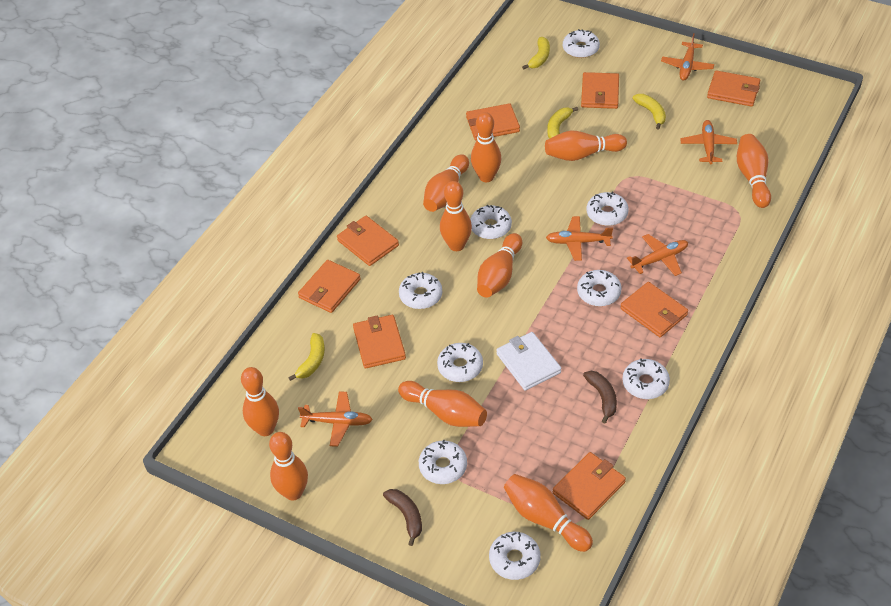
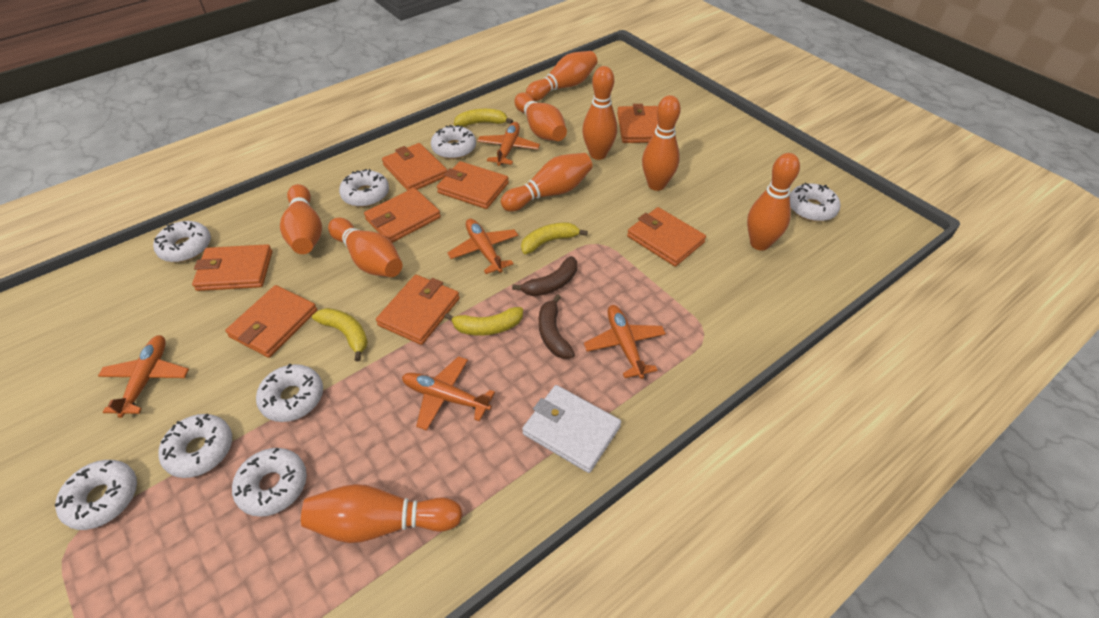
orange bowling pin: [241,367,279,436] [269,432,308,501] [398,381,487,427] [423,155,469,212] [440,181,472,251] [471,112,501,182] [477,233,522,298] [504,474,593,552] [545,131,627,161] [737,134,771,208] = 10 -> [280,184,322,254] [301,484,463,543] [328,218,403,277] [501,153,593,211] [514,92,567,141] [526,51,598,101] [582,66,617,160] [642,95,681,191] [747,153,800,251] = 9
white donut: [399,272,442,309] [419,440,467,484] [437,343,483,382] [470,205,512,239] [489,532,540,580] [563,29,600,58] [577,270,622,306] [586,191,629,226] [622,358,670,399] = 9 -> [55,460,137,530] [153,221,211,262] [158,413,232,478] [232,448,307,517] [256,364,323,422] [339,169,389,207] [431,125,476,159] [789,183,841,222] = 8

